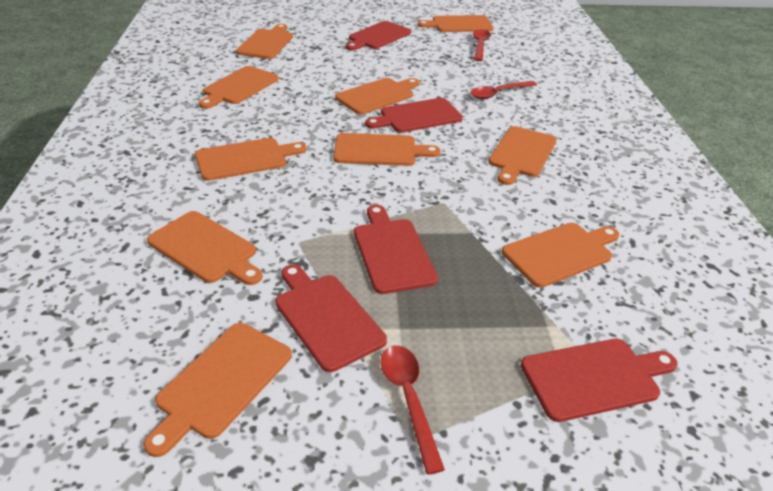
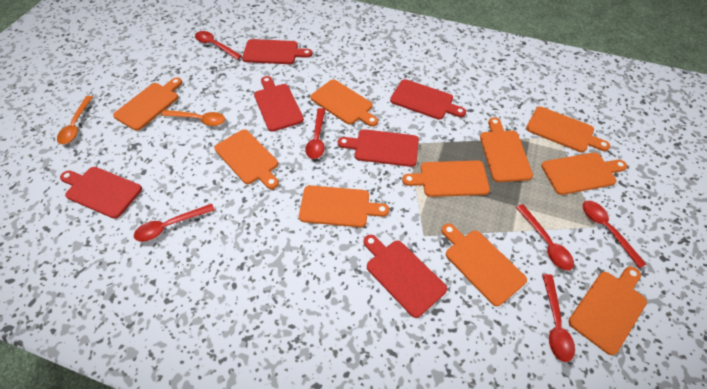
orange spoon: none = 0 -> [57,96,93,144] [161,110,225,126] = 2
red cutting board: [275,264,387,372] [346,21,411,51] [354,205,438,294] [365,98,463,133] [521,339,678,422] = 5 -> [60,167,142,219] [242,39,313,64] [254,76,304,132] [338,129,419,167] [363,235,447,318] [390,79,466,120] = 6
red spoon: [380,345,445,475] [470,81,537,99] [473,29,491,61] = 3 -> [134,204,215,242] [195,31,242,60] [305,108,325,159] [516,204,574,270] [542,274,575,362] [583,201,646,268] = 6

